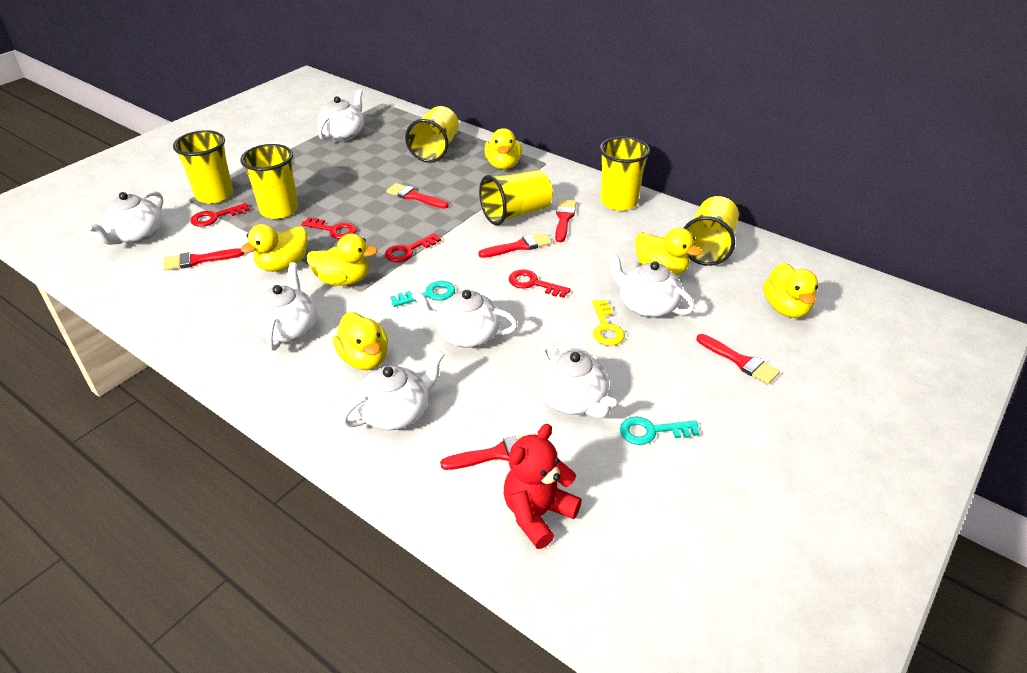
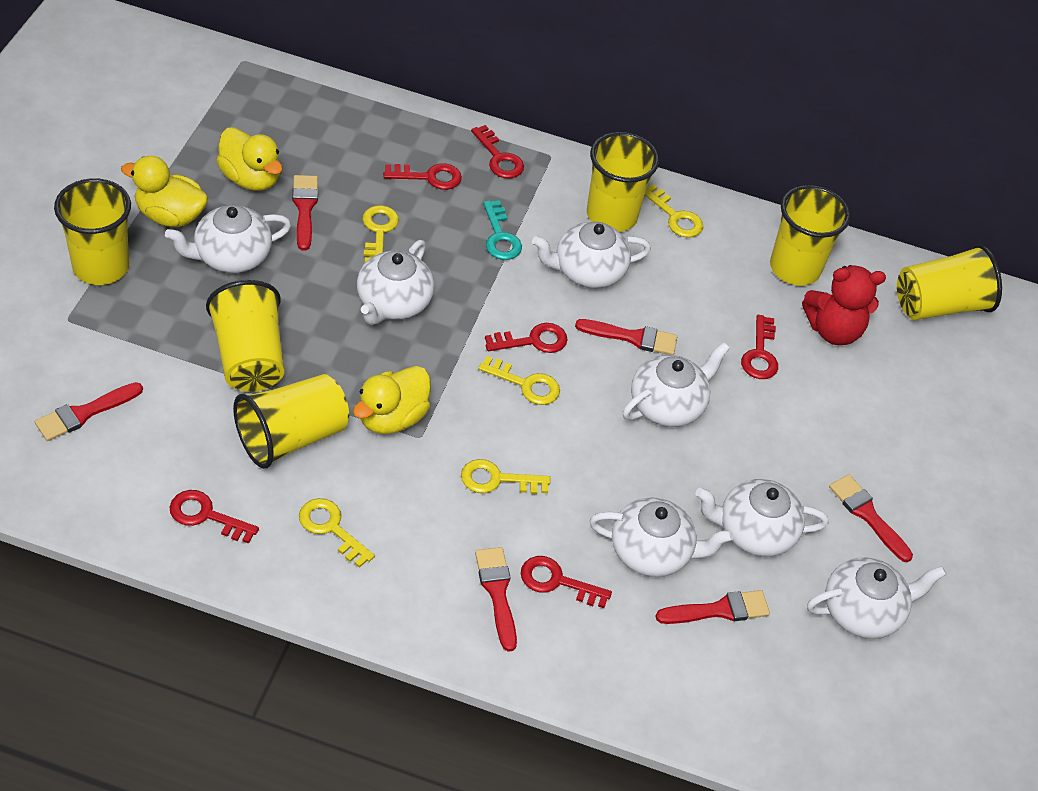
red key: [190,203,250,227] [301,217,357,239] [385,233,441,262] [509,269,571,298] = 4 -> [170,490,259,544] [383,163,462,190] [471,125,524,178] [485,323,568,353] [521,556,612,608] [741,315,778,379] = 6
turquoise key: [391,281,455,307] [620,417,700,445] = 2 -> [483,200,522,260] = 1
yellow duck: [241,224,307,272] [307,233,378,286] [333,312,388,370] [485,128,522,169] [635,228,702,275] [763,262,818,318] = 6 -> [121,156,208,227] [216,127,282,191] [353,366,431,434] = 3
yellow key: [592,300,625,346] = 1 -> [299,498,375,568] [362,205,399,263] [461,459,551,494] [478,356,560,405] [645,184,703,238] = 5

